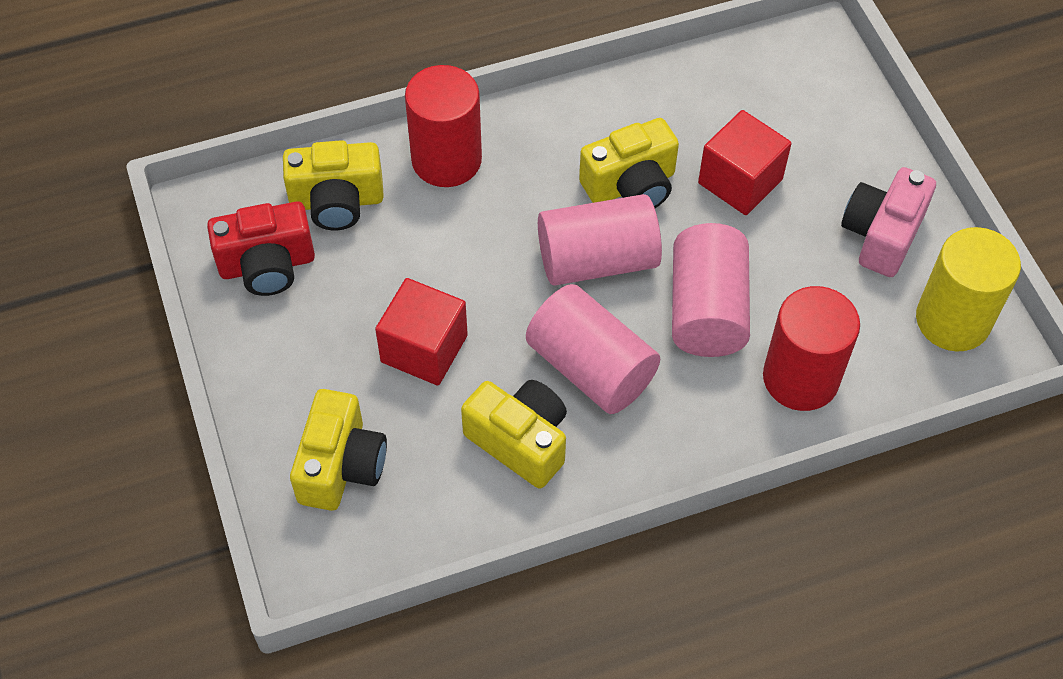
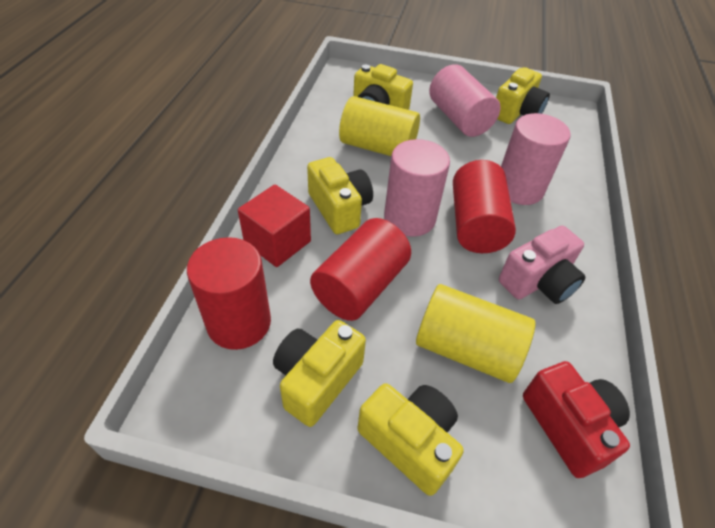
red cube: [375,278,468,385] [698,110,792,215] = 2 -> [238,185,311,267] = 1
red cylinder: [405,65,482,187] [763,286,860,411] = 2 -> [187,237,271,350] [310,218,411,321] [453,160,516,253] = 3
yellow camera: [283,140,384,231] [290,389,387,511] [461,380,567,489] [579,118,679,208] = 4 -> [273,320,366,427] [307,157,373,234] [353,64,413,110] [358,383,464,496] [496,67,550,124] = 5
yellow cylinder: [916,227,1021,351] = 1 -> [339,96,420,156] [416,284,535,383] = 2

